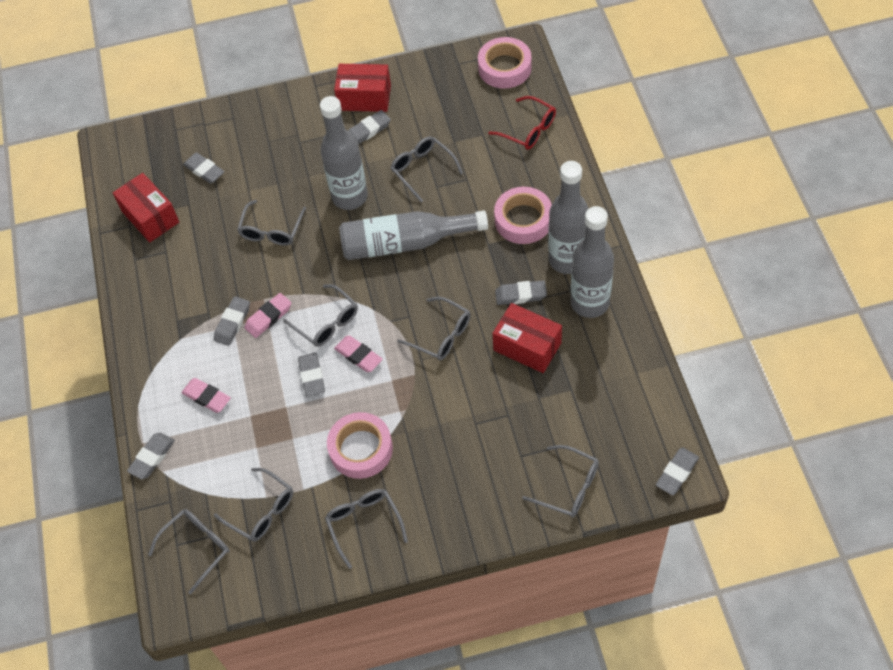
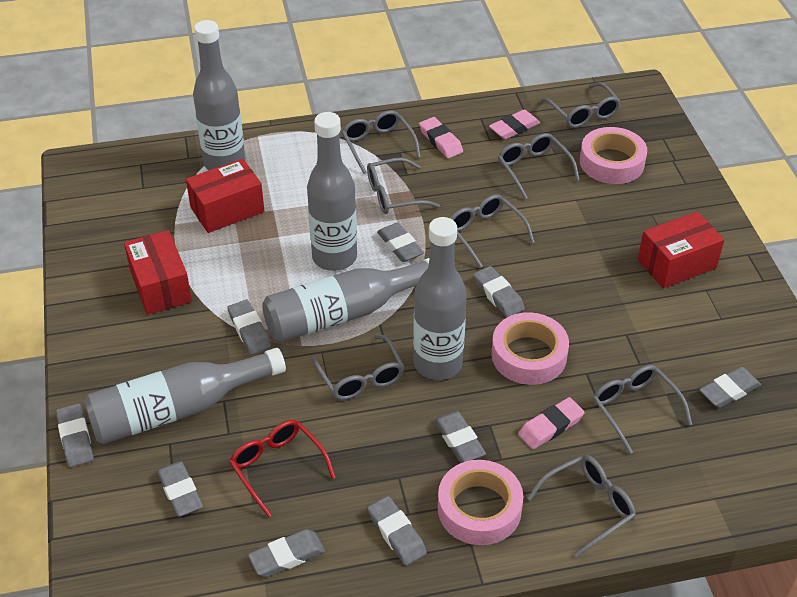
grey bottle: [320,96,368,210] [339,211,488,260] [548,161,589,274] [570,206,614,318] = 4 -> [84,348,286,444] [193,20,245,170] [262,258,429,343] [307,112,357,271] [413,217,467,380] = 5
grey eraser: [127,432,175,479] [183,153,224,184] [213,296,250,346] [298,353,325,396] [348,110,391,144] [495,281,547,305] [656,447,699,495] = 7 -> [56,404,94,467] [157,461,203,517] [227,300,271,355] [248,529,325,577] [368,496,427,565] [377,223,424,262] [434,411,486,463] [474,266,525,317] [699,367,761,408] = 9

